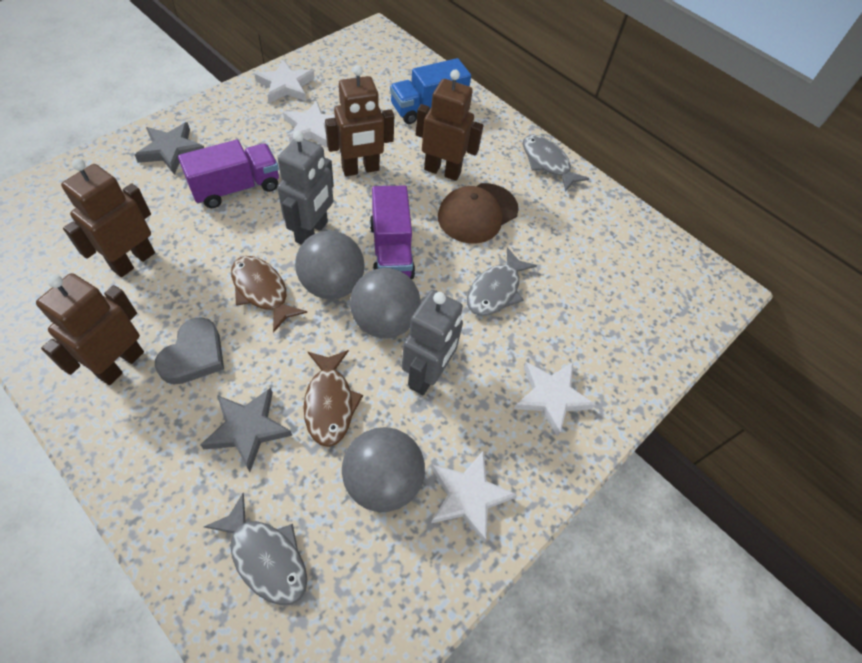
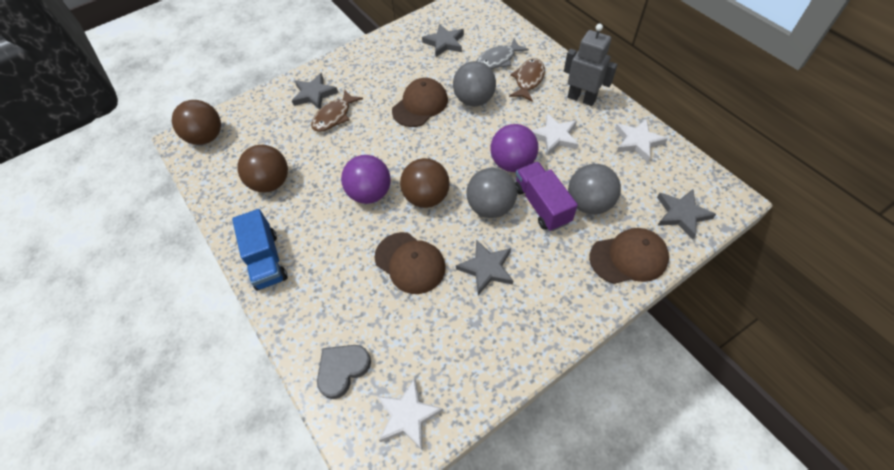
brown ball: none = 0 -> [172,100,221,145] [237,145,288,193] [400,158,450,208] = 3
brown cap: [438,183,519,244] = 1 -> [375,232,446,294] [392,78,448,127] [589,228,669,284] = 3
brown robot: [36,273,144,385] [61,159,155,277] [325,65,394,176] [416,70,483,181] = 4 -> none = 0
grey fish: [204,493,307,605] [467,247,537,316] [523,135,589,192] = 3 -> [476,38,529,69] = 1
grey robot: [277,131,334,245] [402,290,463,395] = 2 -> [564,24,618,106] = 1
grey star: [135,122,204,174] [201,388,292,472] = 2 -> [292,73,338,110] [422,24,464,57] [456,239,513,295] [657,189,716,240] = 4
purple ball: none = 0 -> [341,155,391,204] [490,124,538,172] = 2
purple truck: [178,140,279,208] [370,186,415,279] = 2 -> [515,162,578,231] = 1
white star: [254,60,315,103] [283,100,335,148] [431,451,517,543] [514,362,596,437] = 4 -> [377,378,443,450] [531,113,579,156] [615,119,668,162] = 3

